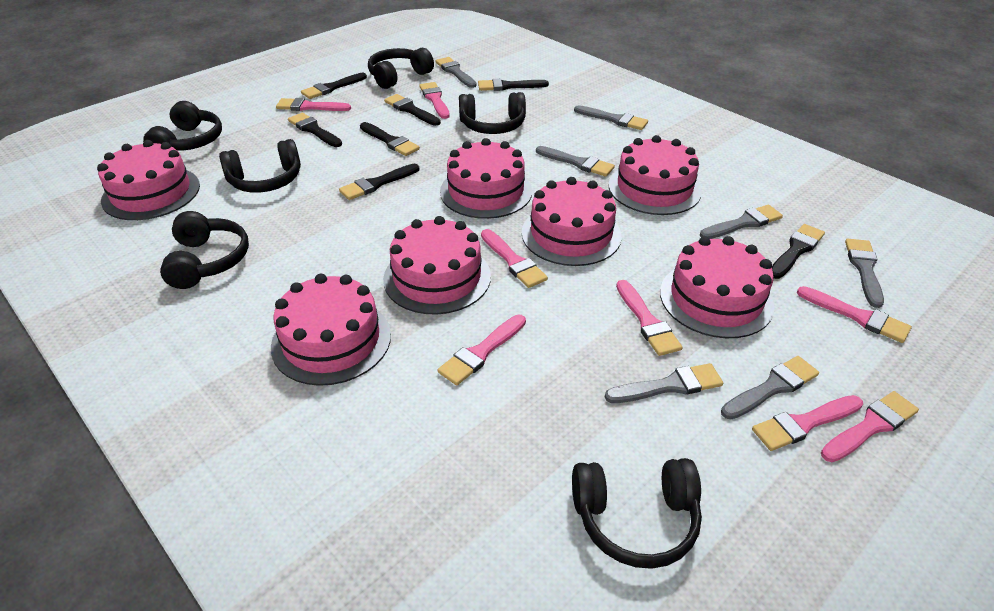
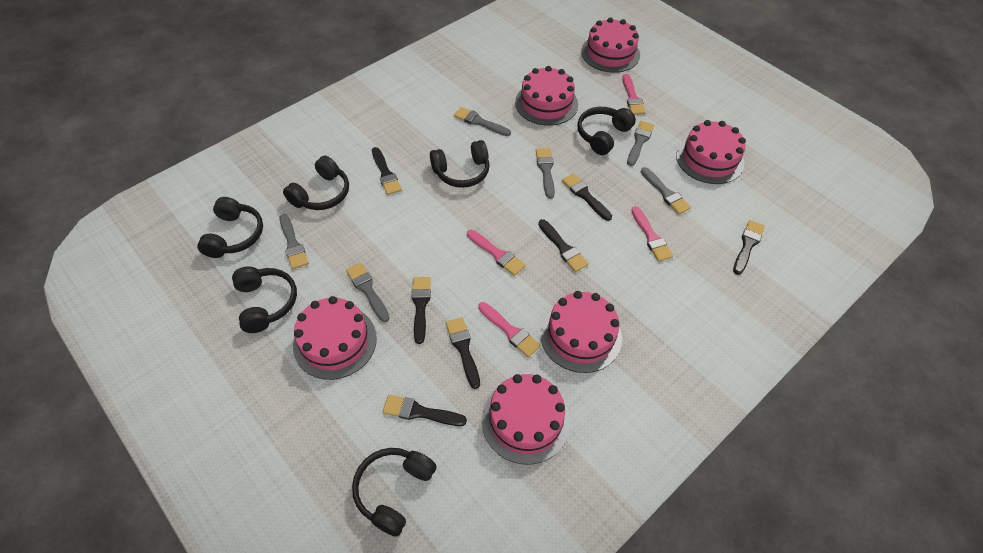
grey brush: [436,57,477,88] [536,146,615,177] [574,105,648,130] [605,363,723,403] [700,204,783,239] [721,356,819,420] [845,239,884,308] = 7 -> [280,214,309,269] [346,263,390,322] [454,107,511,136] [536,148,555,199] [627,121,654,166] [641,167,691,215] = 6
pink brush: [276,98,351,111] [419,82,450,119] [438,315,526,385] [481,229,548,288] [616,280,683,356] [752,395,863,451] [797,286,912,343] [821,391,919,462] = 8 -> [467,230,526,276] [478,302,541,357] [622,74,646,115] [631,206,673,262] = 4
pink cake: [97,140,200,220] [271,274,391,386] [383,216,491,315] [440,138,532,219] [522,177,622,266] [609,135,702,215] [660,236,774,338] = 7 -> [293,296,377,380] [482,374,570,465] [515,66,578,126] [540,291,622,373] [581,17,640,73] [676,120,746,184] = 6

